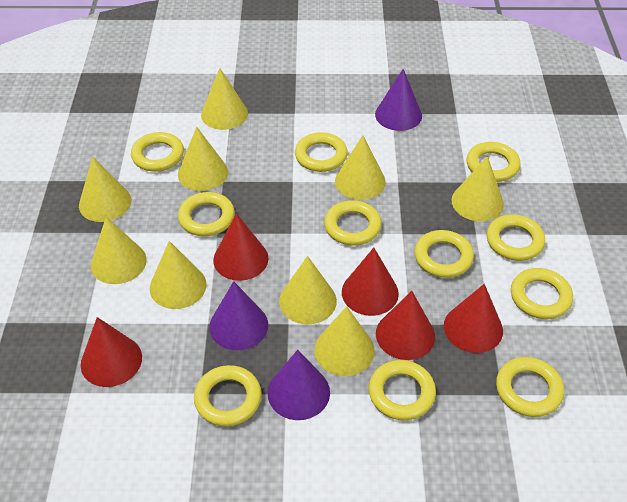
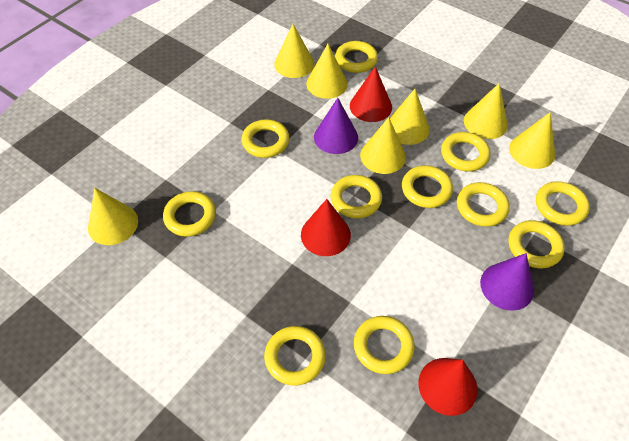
purple cone: [209,281,268,350] [268,350,330,420] [375,69,422,131] = 3 -> [314,98,358,154] [480,253,534,311] = 2
red cone: [81,317,142,387] [213,213,269,281] [342,248,399,316] [376,291,435,360] [444,284,503,353] = 5 -> [301,199,351,256] [350,66,392,122] [418,358,478,416] = 3
yellow cone: [79,157,131,222] [91,217,147,284] [150,241,206,309] [178,127,228,191] [201,68,248,130] [279,256,337,324] [314,306,375,376] [335,135,386,200] [451,156,504,221] = 9 -> [88,188,138,245] [274,24,315,78] [306,44,348,99] [360,117,406,174] [390,89,430,145] [464,83,508,139] [509,112,555,169] = 7

